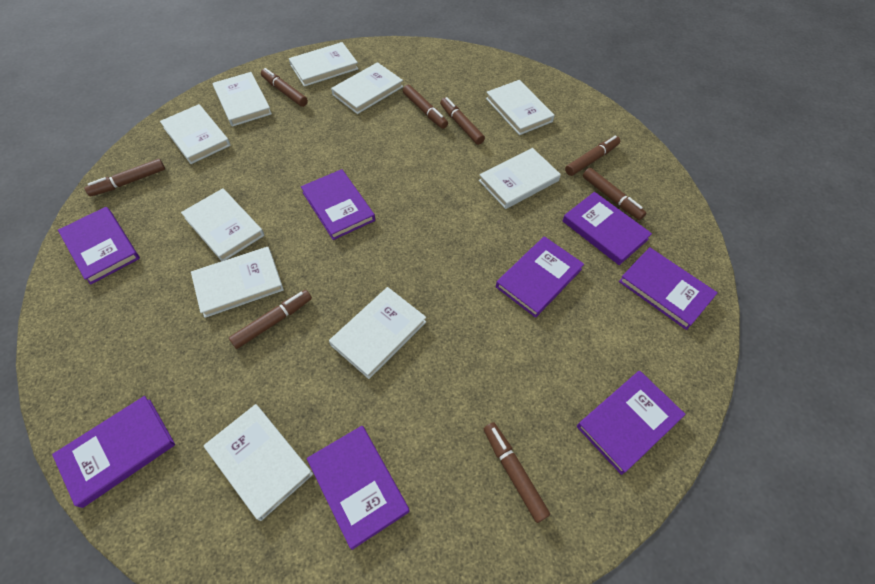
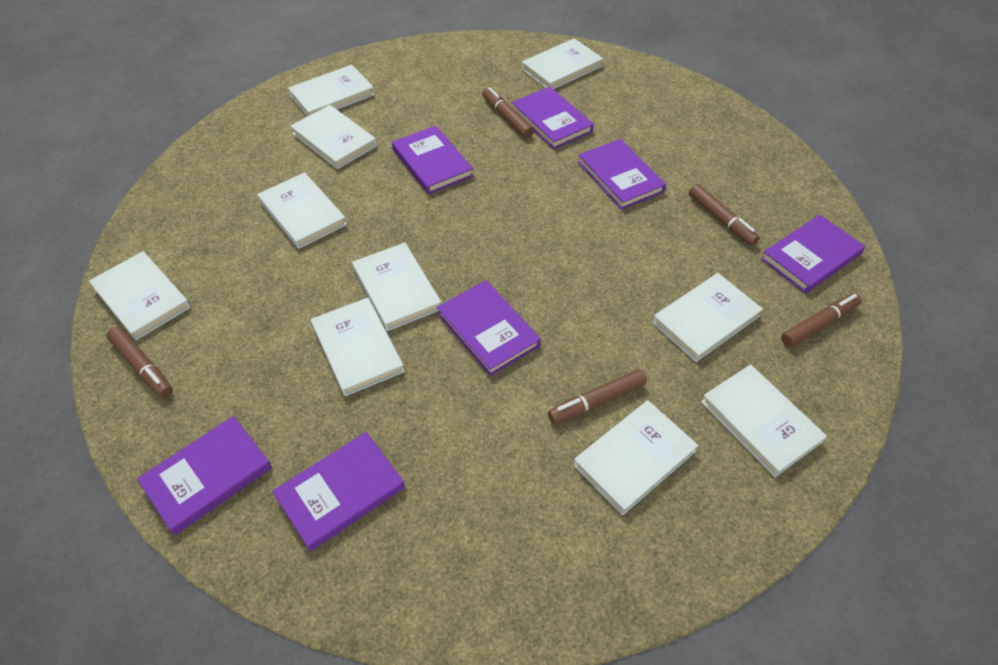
brown marker: [85,159,165,196] [229,290,312,349] [261,68,308,107] [403,85,448,129] [440,97,485,145] [484,422,550,523] [565,135,620,176] [583,168,646,220] = 8 -> [106,327,173,398] [482,87,534,138] [548,369,647,424] [689,184,760,246] [781,293,862,348] = 5
purple book: [52,396,175,508] [58,207,140,285] [301,169,375,240] [307,426,410,550] [496,236,584,318] [562,192,652,265] [577,371,686,475] [619,247,718,330] = 8 -> [137,416,272,535] [272,432,405,552] [392,126,473,195] [437,280,541,376] [512,87,594,149] [578,139,666,210] [761,215,865,294] = 7

